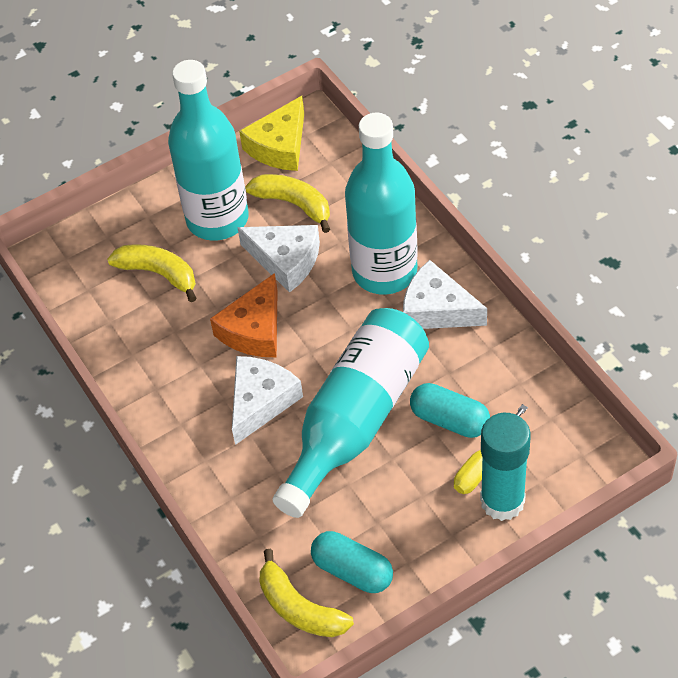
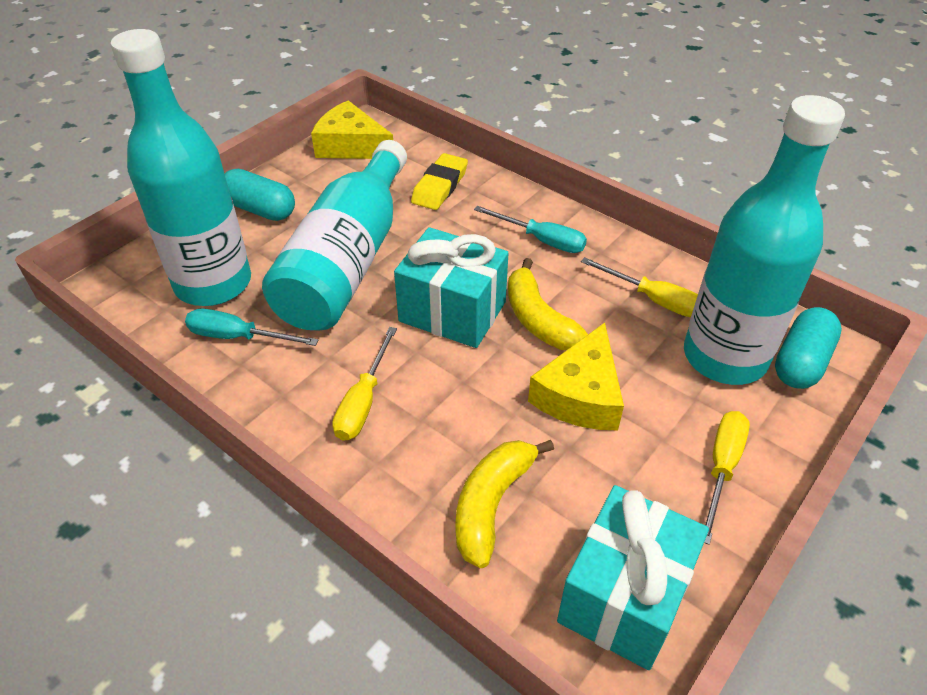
orange cheese: [210,273,278,357] = 1 -> none = 0
turquoise gift: none = 0 -> [394,227,508,348] [557,485,709,670] = 2
turquoise glue stick: [480,413,531,521] = 1 -> none = 0
turquoise screwdriver: none = 0 -> [185,309,318,346] [474,206,587,253] = 2
white cheese: [232,356,303,445] [237,225,320,293] [403,260,487,329] = 3 -> none = 0
yellow banana: [107,244,196,302] [245,174,330,233] [259,549,354,637] = 3 -> [455,440,554,568] [508,258,588,350] = 2
yellow cheese: [239,96,304,171] = 1 -> [311,100,393,159] [528,323,624,430] = 2
yellow eraser: none = 0 -> [411,153,468,210] = 1
yellow screwdriver: [454,404,528,494] = 1 -> [332,327,397,441] [581,257,698,317] [704,411,750,545] = 3

